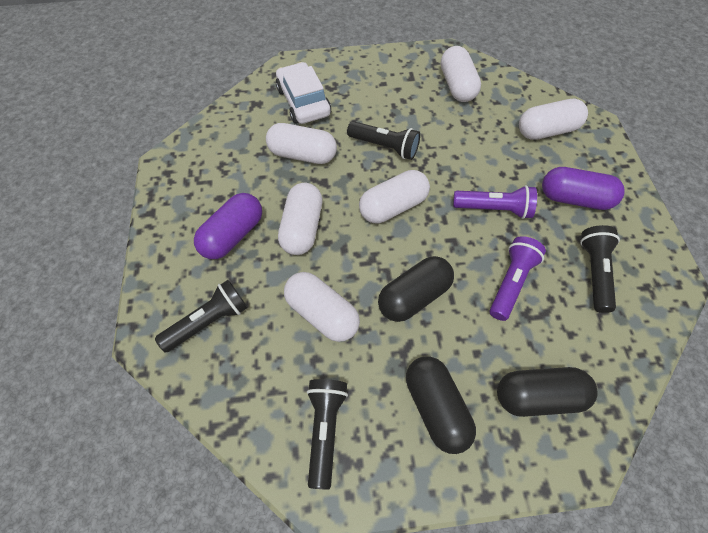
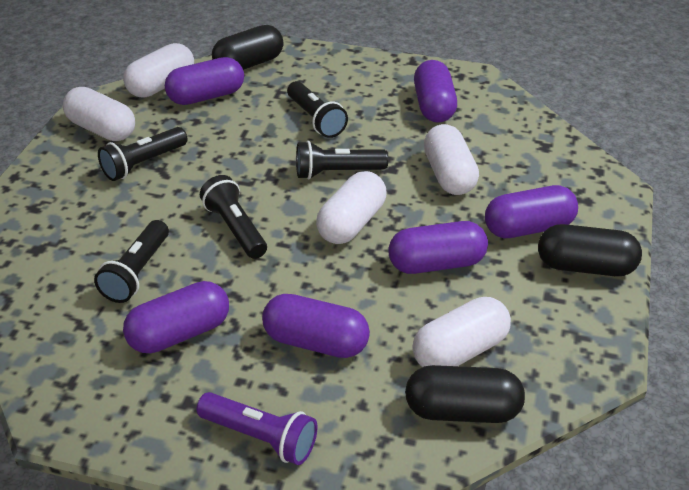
black flashlight: [155,280,248,352] [307,379,348,490] [347,121,420,160] [580,225,620,313] = 4 -> [94,220,169,303] [98,127,188,181] [200,175,267,259] [287,81,348,138] [296,141,388,179] = 5
purple capsule: [194,193,262,259] [542,167,624,210] = 2 -> [123,281,229,353] [165,57,244,105] [262,294,370,358] [388,221,488,274] [414,60,457,123] [485,185,578,238] = 6
purple flashlight: [453,185,537,219] [489,236,546,321] = 2 -> [196,392,318,465] = 1
white capsule: [266,123,337,164] [278,183,322,255] [284,272,360,342] [359,170,430,223] [441,46,481,102] [519,99,588,140] = 6 -> [63,87,135,141] [123,43,194,98] [316,171,387,244] [412,297,511,367] [424,124,479,195] = 5
white car: [276,62,331,124] = 1 -> none = 0

